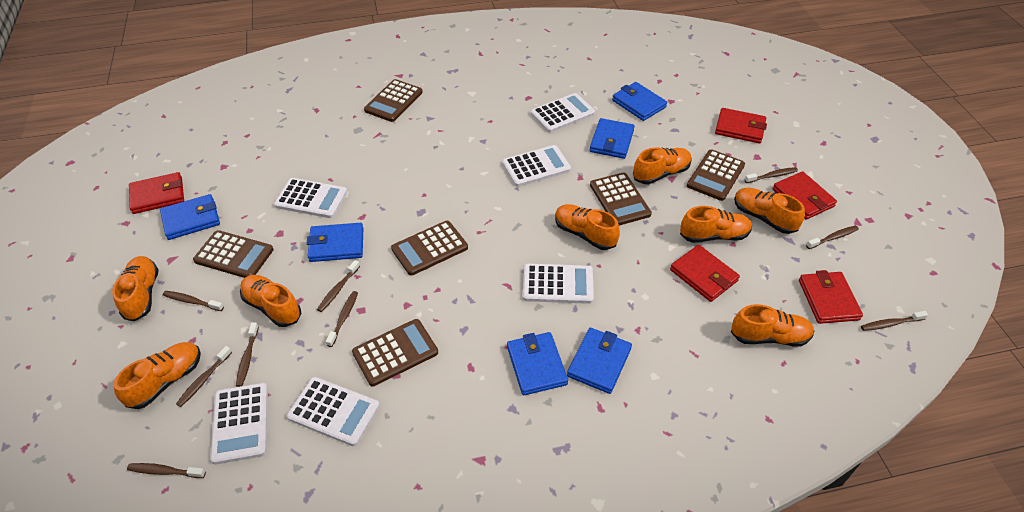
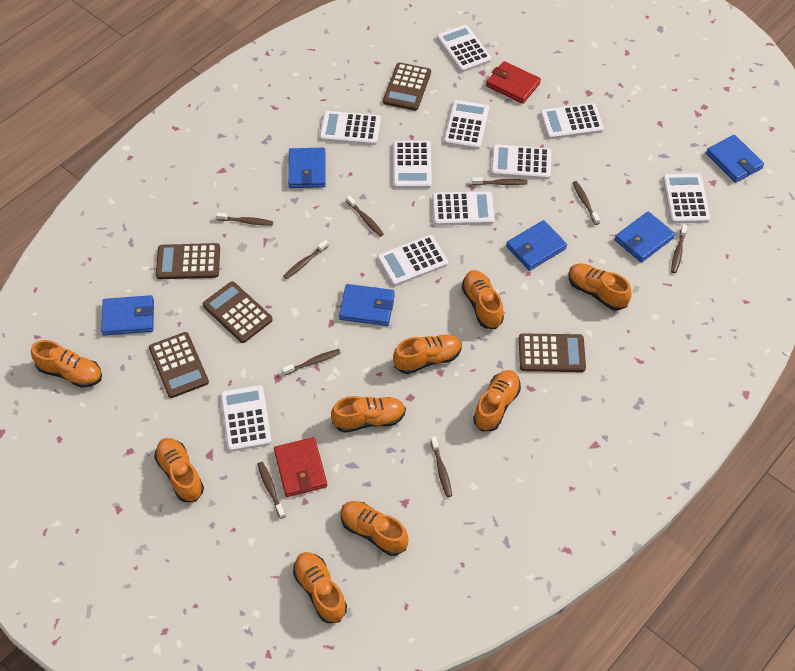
brown calculator: [193,230,273,278] [352,319,438,386] [364,79,423,122] [391,221,468,276] [590,173,652,225] [687,149,745,201] = 6 -> [149,332,209,398] [156,243,220,279] [203,281,273,343] [383,63,431,111] [519,333,586,372] = 5
orange shoe: [112,256,159,322] [114,342,201,409] [240,275,301,327] [555,204,620,250] [633,147,692,184] [680,206,752,243] [731,304,814,347] [734,188,805,234] = 8 -> [31,340,102,388] [154,438,204,502] [293,552,347,623] [331,396,406,433] [341,501,409,556] [393,334,462,374] [462,270,504,329] [473,370,521,431] [568,263,632,311] = 9
red wallet: [129,172,184,214] [670,245,740,302] [715,108,767,143] [772,171,837,220] [799,270,863,324] = 5 -> [274,437,327,497] [486,61,541,104] = 2
white calculator: [210,383,268,465] [274,178,347,218] [287,377,380,446] [502,145,571,187] [523,264,594,304] [531,93,595,133] = 6 -> [221,385,272,452] [320,111,381,145] [377,235,448,286] [393,141,432,188] [432,191,494,226] [437,25,492,72] [444,100,489,149] [491,144,551,179] [540,103,604,139] [663,173,710,223] = 10

